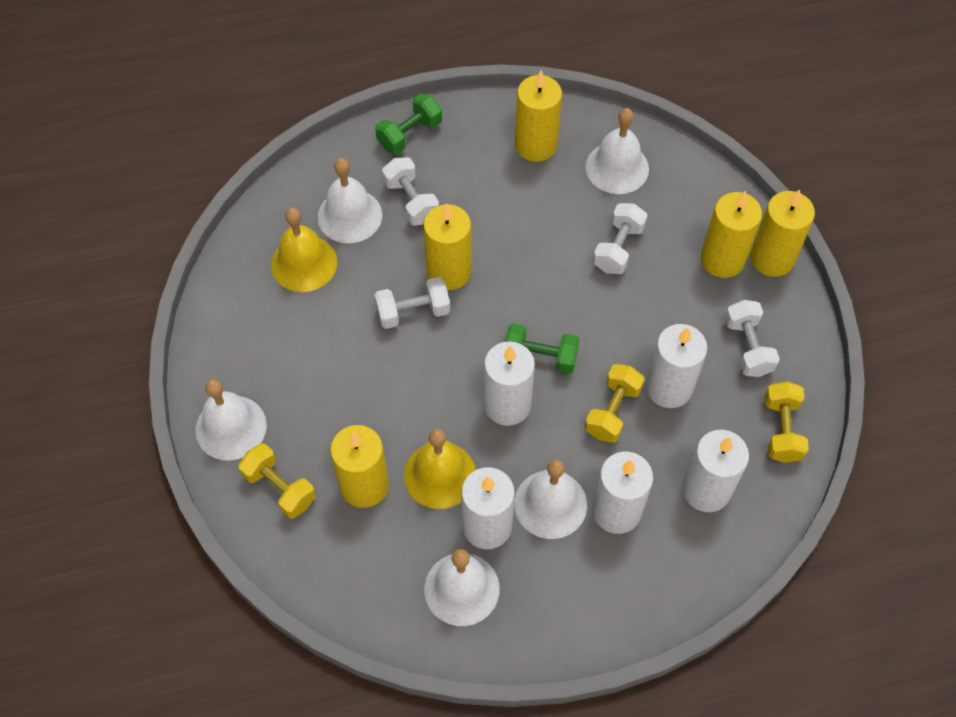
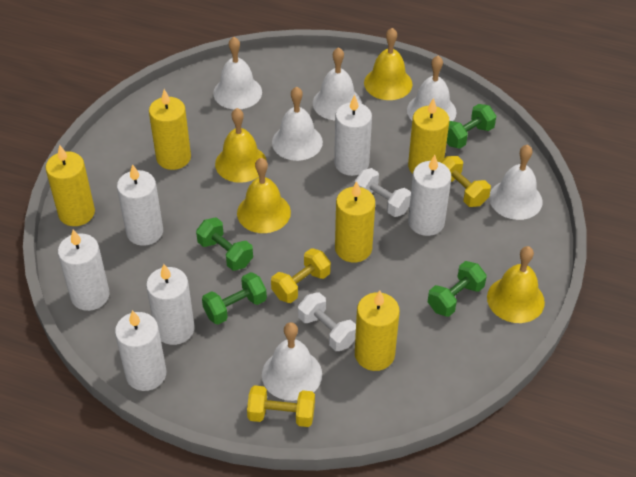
green dumbbell: [375,93,442,154] [505,323,580,374] = 2 -> [196,217,253,271] [202,272,267,325] [428,261,487,317] [447,104,496,149] = 4
white bell: [195,379,267,461] [318,158,382,243] [424,549,500,626] [514,459,587,539] [586,108,649,194] = 5 -> [213,37,262,109] [262,322,322,401] [272,86,323,161] [313,47,362,120] [407,56,456,121] [489,145,543,220] = 6
white candle: [461,467,515,549] [484,341,535,426] [592,452,653,534] [646,324,708,408] [682,430,749,512] = 5 -> [58,230,110,311] [115,310,167,391] [117,164,163,246] [146,264,195,345] [334,95,372,176] [408,155,451,236] = 6
white dumbbell: [375,277,450,329] [382,157,439,226] [593,203,648,274] [724,300,780,377] = 4 -> [298,292,356,351] [354,168,411,217] = 2
yellow bell: [271,208,337,292] [404,429,476,509] = 2 -> [215,108,267,183] [237,158,291,233] [364,28,412,100] [487,246,545,323] = 4

